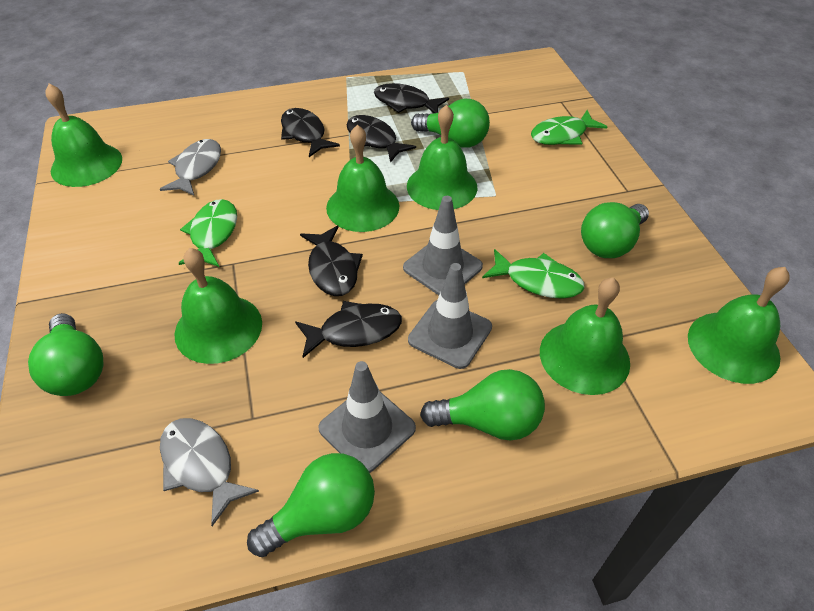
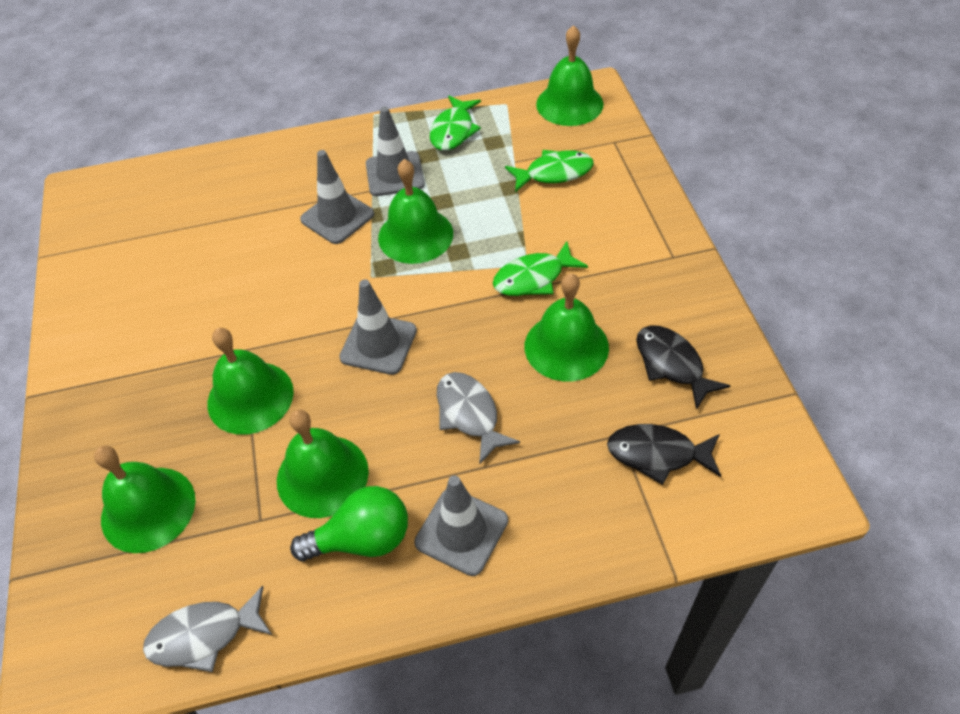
black fish: [281,108,340,157] [295,301,402,358] [300,226,363,296] [347,115,416,163] [374,83,449,113] = 5 -> [607,424,721,485] [636,325,730,410] = 2
green light bulb: [28,313,104,396] [247,453,375,557] [411,99,490,148] [420,369,545,441] [581,202,649,258] = 5 -> [290,486,408,561] = 1
grey traffic cone: [318,361,416,473] [403,196,483,295] [408,263,492,369] = 3 -> [300,150,374,244] [339,279,417,375] [366,107,425,196] [414,475,508,576] = 4

